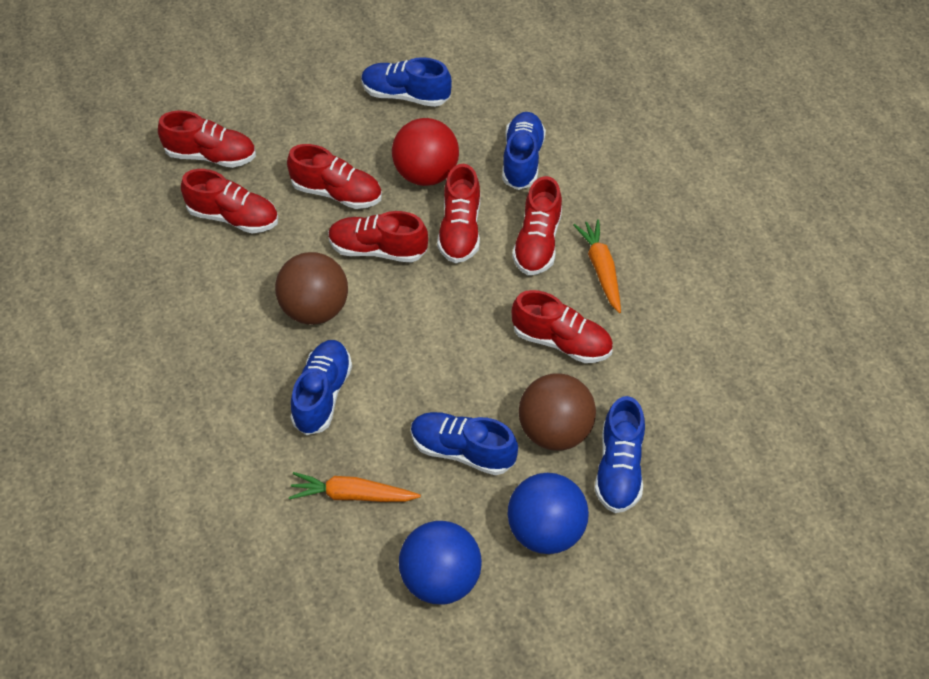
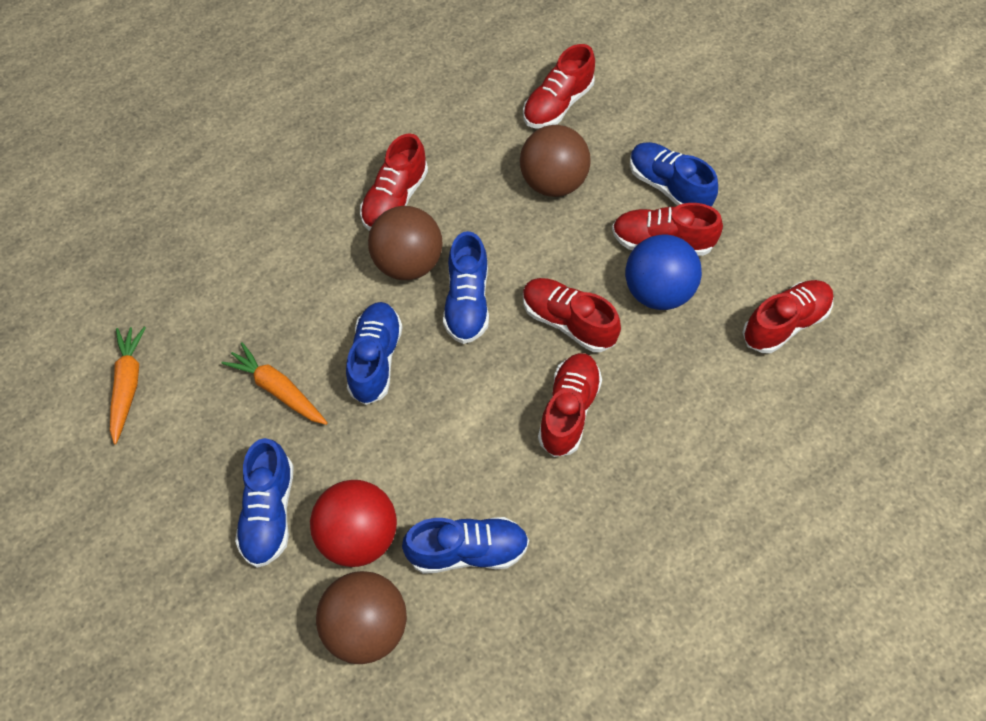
blue ball: [399,521,482,604] [508,473,589,554] = 2 -> [625,234,702,310] = 1
brown ball: [275,252,348,325] [519,373,596,451] = 2 -> [316,571,407,664] [368,206,443,280] [520,125,591,197] = 3
red shoe: [158,110,256,168] [181,169,278,233] [287,144,382,209] [328,211,428,263] [437,164,480,263] [511,290,613,363] [512,176,562,275] = 7 -> [360,133,428,231] [523,44,595,128] [523,278,621,352] [538,353,602,457] [612,203,723,256] [742,280,833,353] = 6

